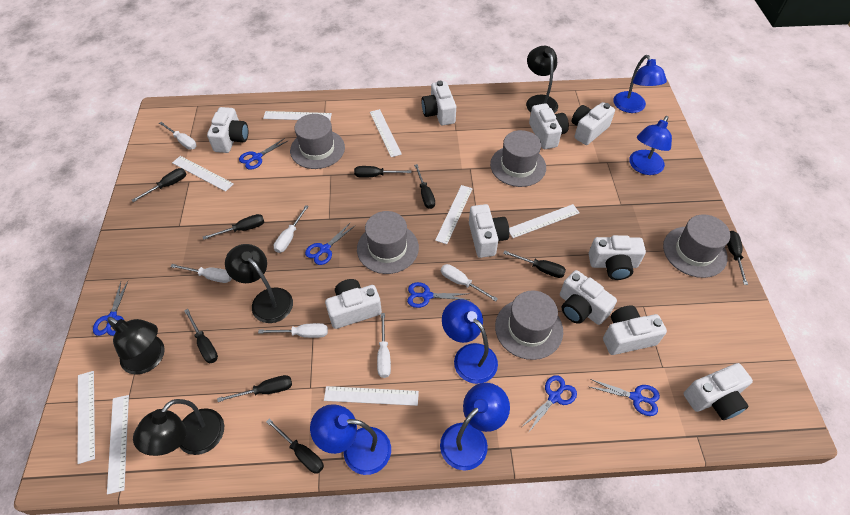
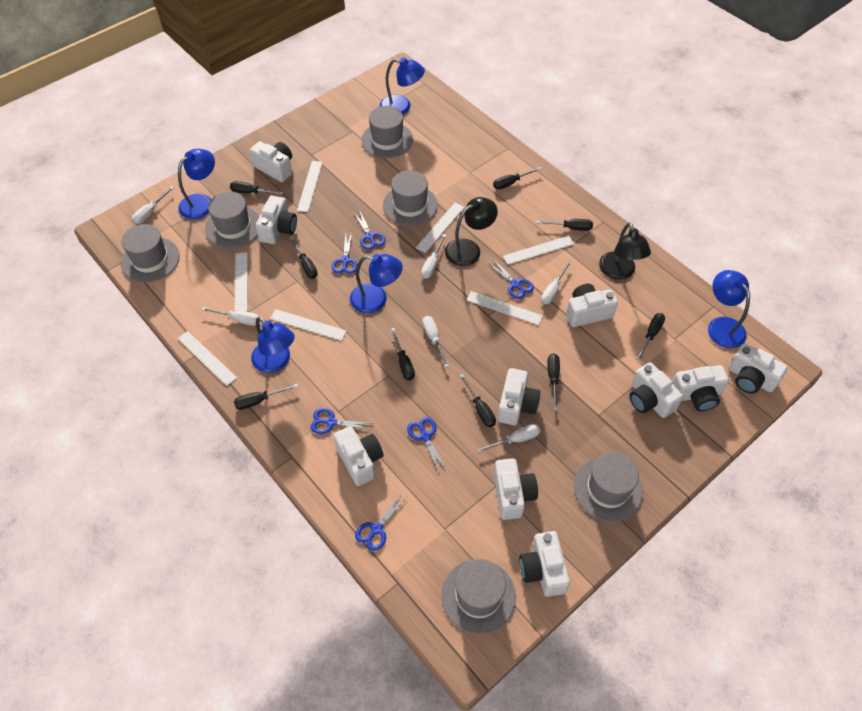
black lamp: [107,317,165,375] [133,399,224,456] [225,244,293,323] [526,46,558,114] = 4 -> [445,197,498,266] [599,222,651,280] = 2
grey hat: [290,114,345,169] [357,211,419,274] [490,130,546,187] [495,290,563,360] [663,214,730,278] = 5 -> [121,224,180,282] [205,192,259,248] [361,106,413,158] [383,170,438,226] [441,559,516,634] [574,452,643,522] = 6
white ruler: [78,371,95,464] [107,395,129,494] [172,156,234,192] [263,111,332,120] [324,386,419,406] [370,109,402,157] [435,185,473,244] [509,204,580,238] = 8 -> [177,331,237,386] [235,252,248,312] [270,309,347,341] [297,161,323,212] [416,203,464,253] [467,291,543,325] [503,236,574,265] = 7

